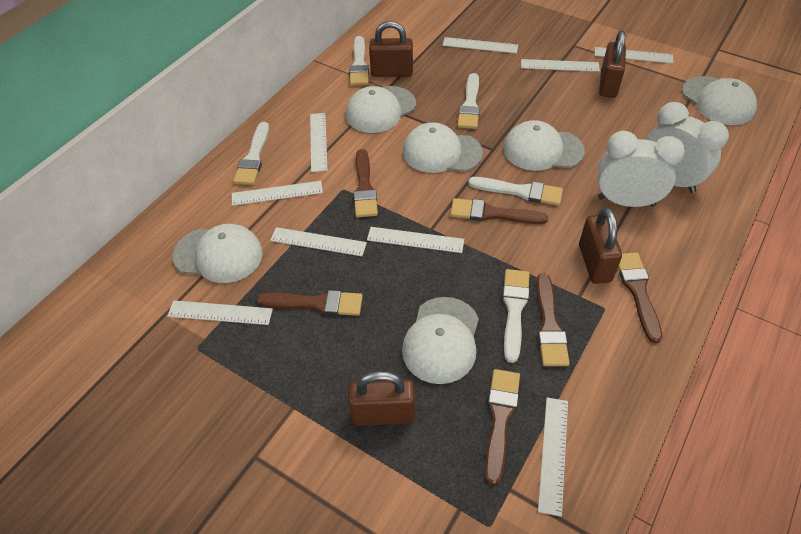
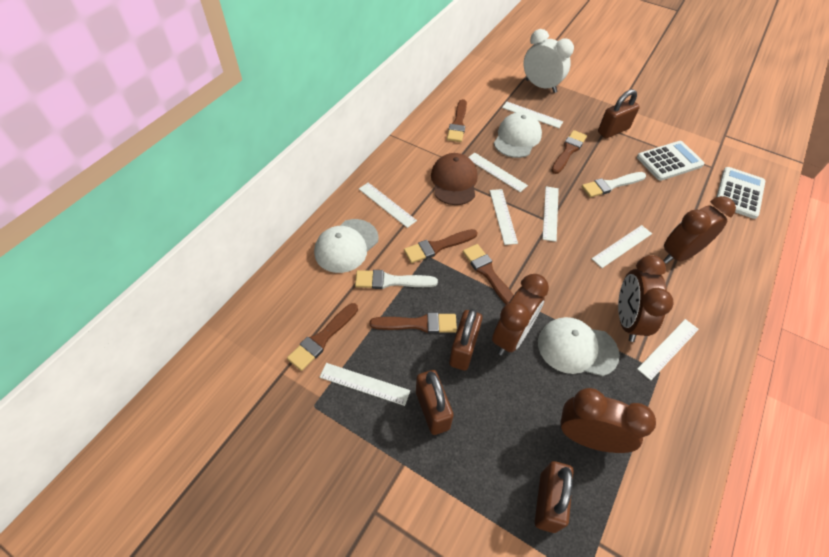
brown cap: none = 0 -> [431,153,478,205] = 1
brown clock: none = 0 -> [492,274,549,355] [560,388,656,453] [618,255,674,342] [663,196,736,264] = 4
white brush: [233,122,269,185] [349,36,369,85] [457,73,480,129] [468,177,563,206] [502,269,530,363] = 5 -> [355,270,438,289] [582,172,646,198] = 2
white calculator: none = 0 -> [637,141,705,181] [716,167,765,219] = 2
white cap: [173,224,263,283] [346,86,416,133] [402,297,479,384] [403,123,483,173] [503,120,585,171] [682,76,757,125] = 6 -> [314,219,379,273] [494,112,542,158] [538,317,620,376] = 3
white clock: [598,131,685,207] [646,102,729,193] = 2 -> [523,29,574,93] = 1
white ruler: [168,300,273,325] [232,181,323,206] [270,227,367,256] [310,113,327,172] [367,227,464,253] [442,37,518,54] [521,59,600,72] [538,398,568,517] [595,47,673,64] = 9 -> [320,363,410,406] [359,183,417,228] [468,152,528,192] [490,189,518,245] [502,102,563,128] [543,187,559,242] [592,225,652,268] [637,319,699,381] = 8

